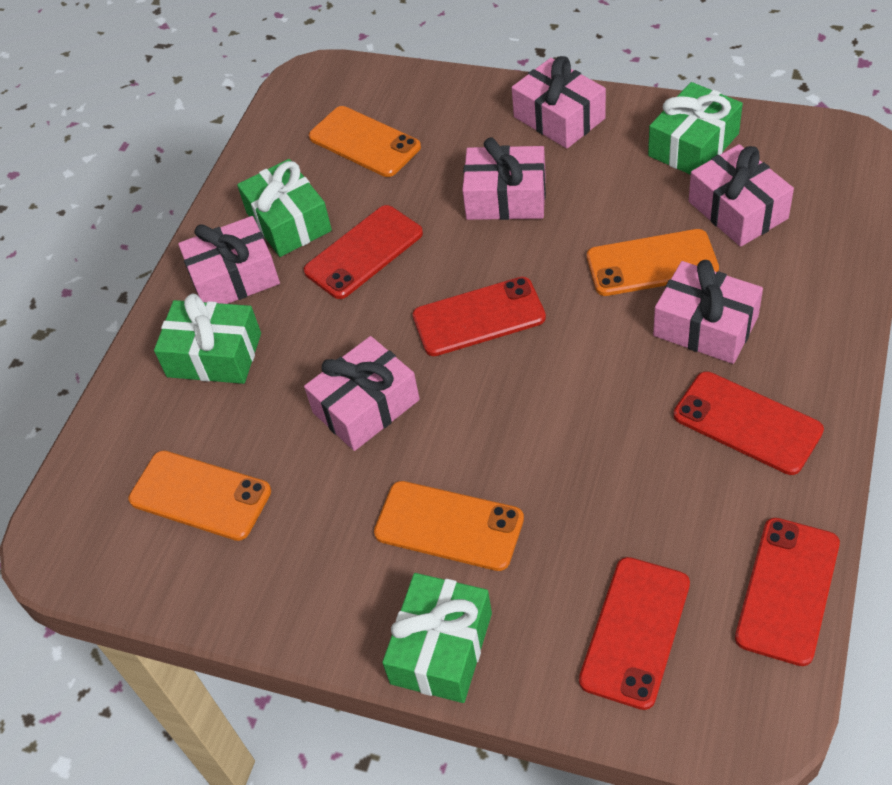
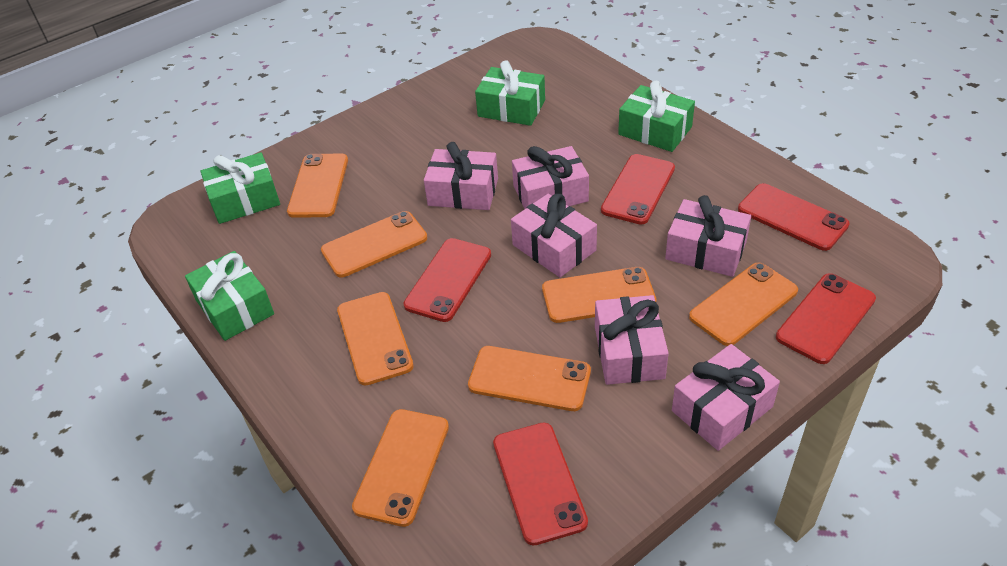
orange phone: [128,451,271,541] [309,106,421,177] [374,481,524,571] [587,229,719,296] = 4 -> [287,153,348,218] [321,211,427,277] [337,292,414,386] [352,409,449,527] [468,346,591,411] [542,267,656,323] [689,263,798,346] = 7

